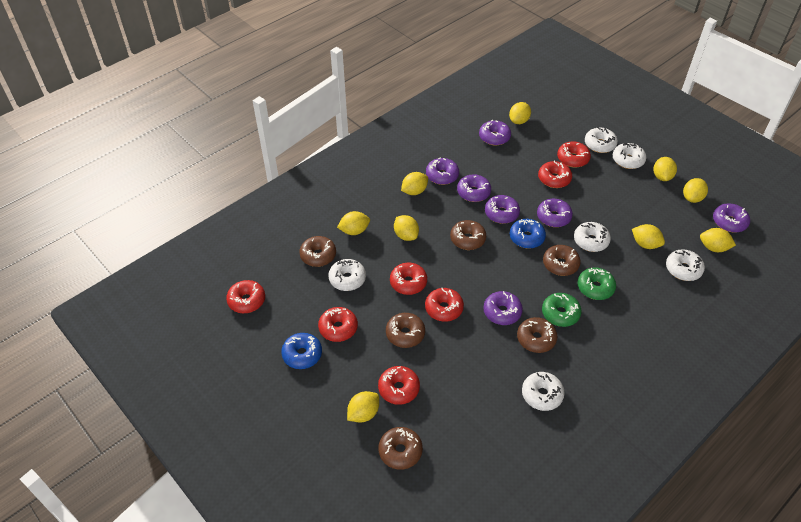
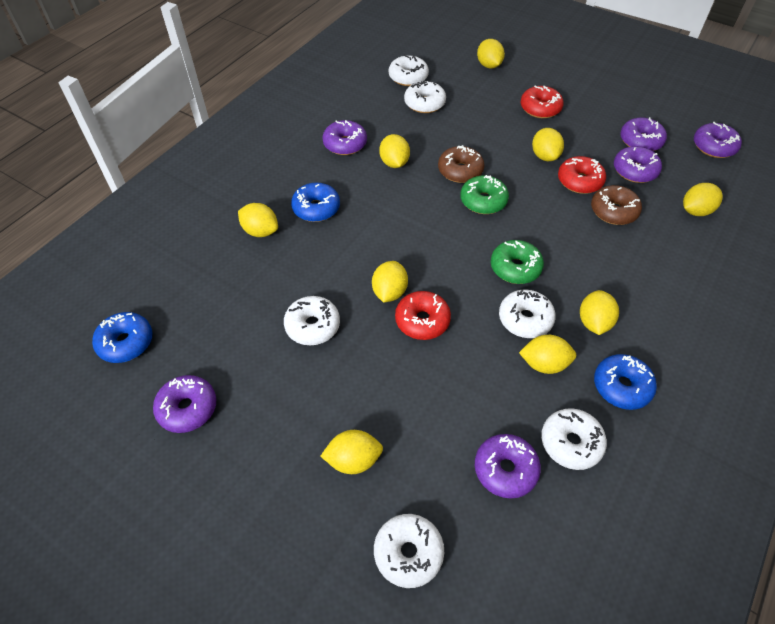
blue donut: [281,333,322,369] [510,219,546,249] = 2 -> [92,312,153,363] [291,182,340,222] [594,354,657,410] = 3
brown donut: [299,236,336,267] [378,427,423,470] [386,313,425,348] [450,220,486,250] [517,317,557,353] [543,245,581,276] = 6 -> [438,145,485,183] [591,185,642,225] = 2
purple donut: [426,157,459,185] [457,174,491,202] [479,120,511,145] [483,291,523,325] [485,195,520,224] [537,199,573,227] [713,203,750,233] = 7 -> [153,375,216,433] [323,120,367,155] [475,434,541,499] [614,146,662,183] [620,117,667,151] [694,122,742,158] = 6
red donut: [226,280,265,313] [318,307,358,342] [378,366,420,405] [390,263,427,295] [425,288,464,322] [538,161,572,188] [557,141,591,167] = 7 -> [395,291,451,340] [521,85,564,118] [558,156,606,194] = 3

